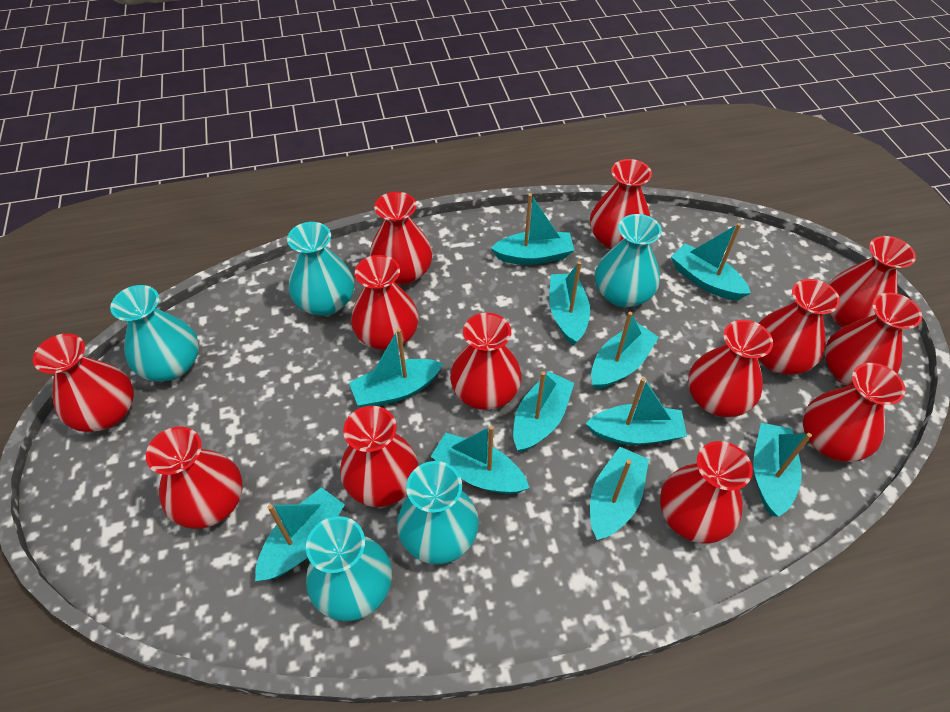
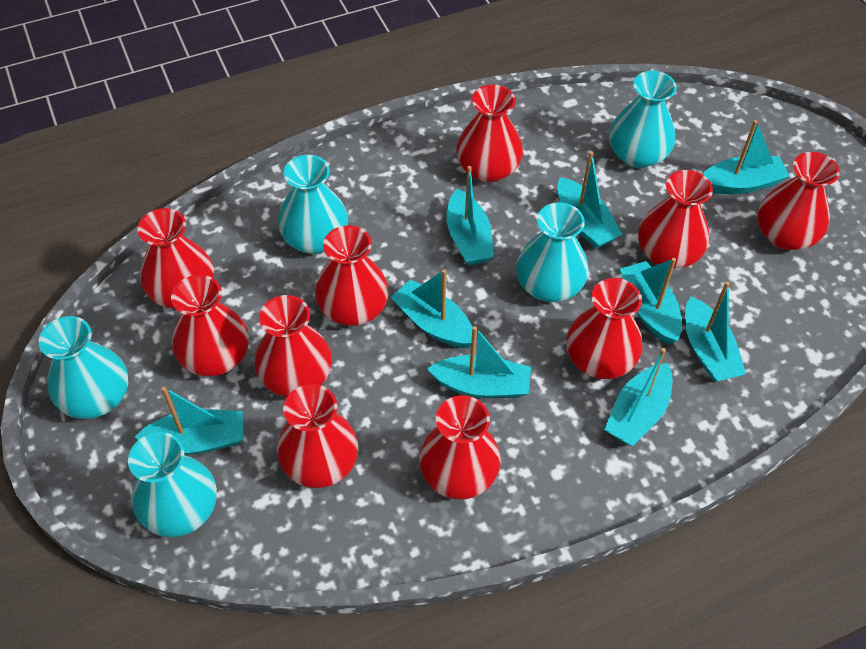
red vase: [33,333,134,432] [146,427,243,529] [340,406,418,507] [351,255,418,350] [370,192,432,285] [450,313,521,410] [590,159,652,250] [660,441,753,544] [688,320,773,417] [758,279,840,375] [803,363,905,462] [825,293,922,386] [829,236,916,327] = 13 -> [137,208,214,309] [171,275,249,376] [255,295,332,397] [277,384,358,488] [315,225,389,326] [419,395,501,499] [456,84,523,183] [566,278,643,379] [638,170,713,269] [758,152,840,250] = 10
turquoise boat: [255,487,345,581] [349,328,443,407] [431,426,530,494] [491,194,574,265] [513,371,574,452] [549,261,590,346] [585,378,687,445] [590,447,649,540] [591,312,659,390] [671,223,751,300] [753,423,812,517] = 11 -> [135,387,244,455] [391,269,473,348] [427,326,531,398] [446,166,494,265] [557,151,623,249] [604,348,672,446] [620,258,682,344] [685,281,746,382] [703,120,790,194] = 9

